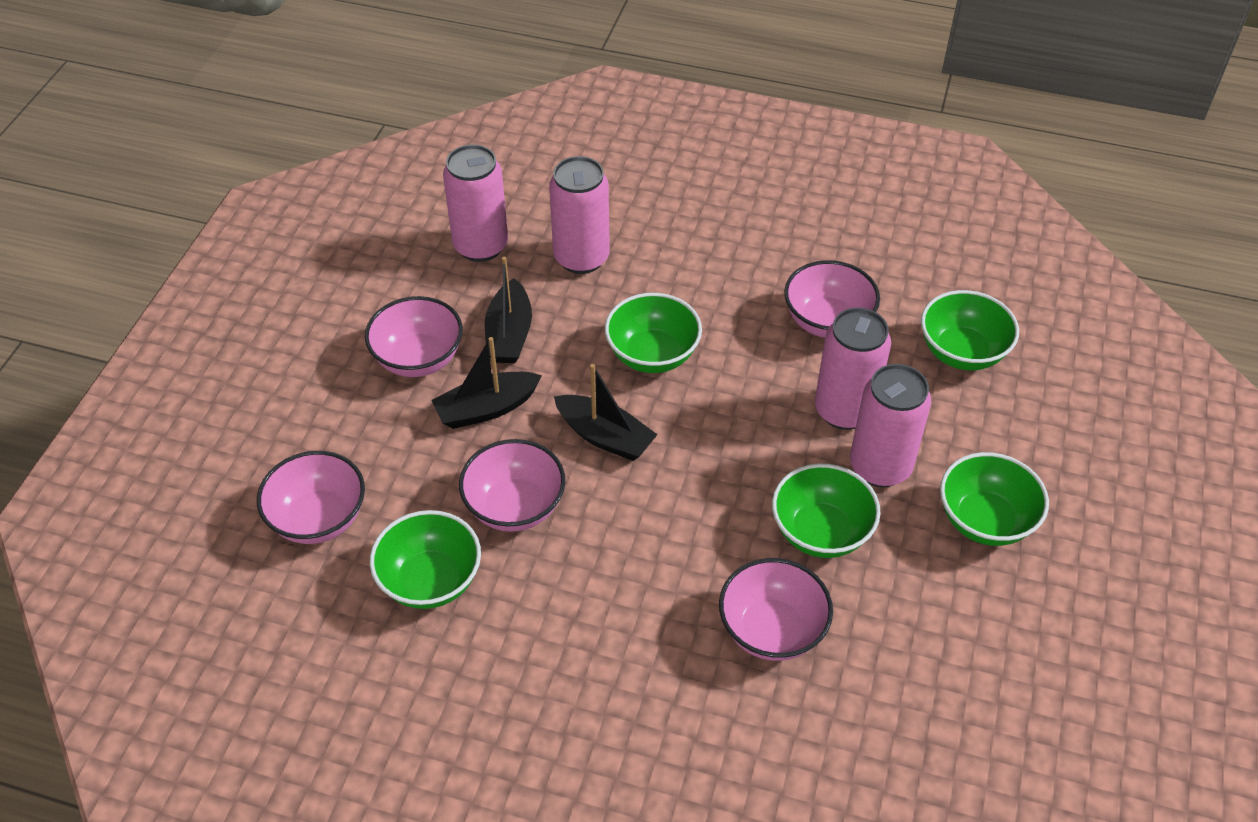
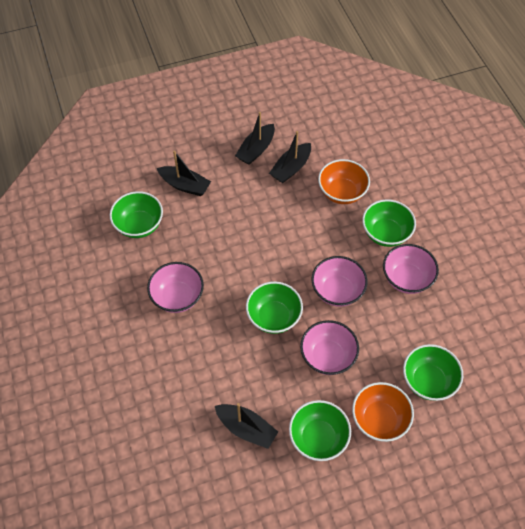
black boat: [432,337,542,429] [485,257,532,363] [554,364,658,461] = 3 -> [157,151,211,196] [215,403,278,449] [235,112,275,165] [269,131,311,183] = 4
orange bowl: none = 0 -> [318,159,370,204] [352,382,414,442] = 2
pink bowl: [257,451,365,544] [365,296,463,377] [459,439,565,532] [719,558,833,661] [784,260,880,338] = 5 -> [147,262,204,313] [300,320,359,375] [311,256,368,307] [383,244,439,294] = 4
pink can: [443,144,508,262] [549,156,610,274] [815,308,891,430] [850,364,931,487] = 4 -> none = 0

